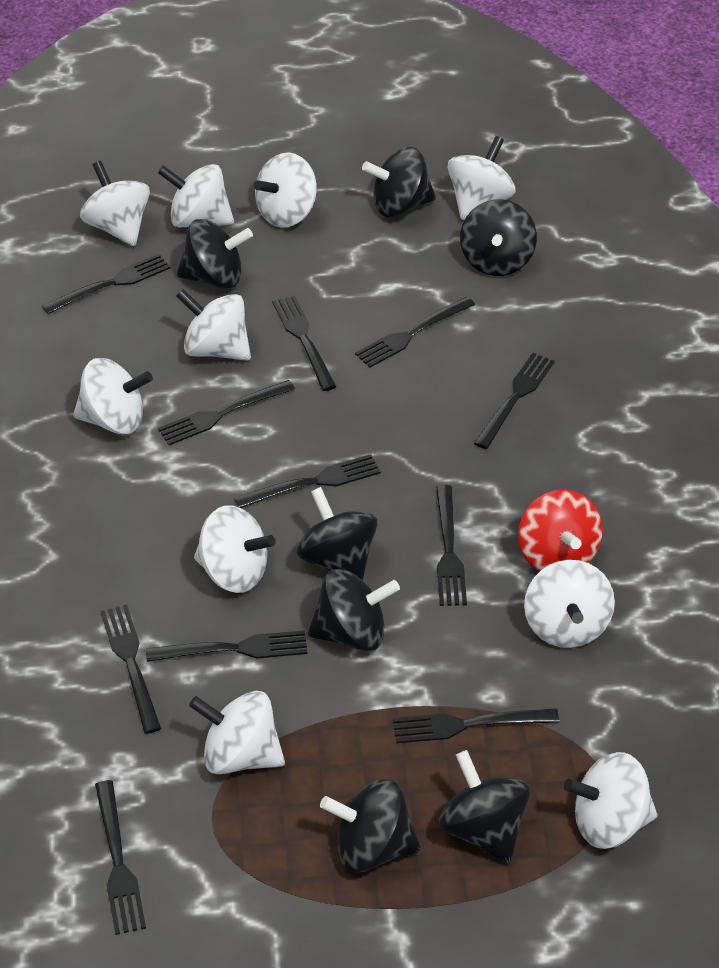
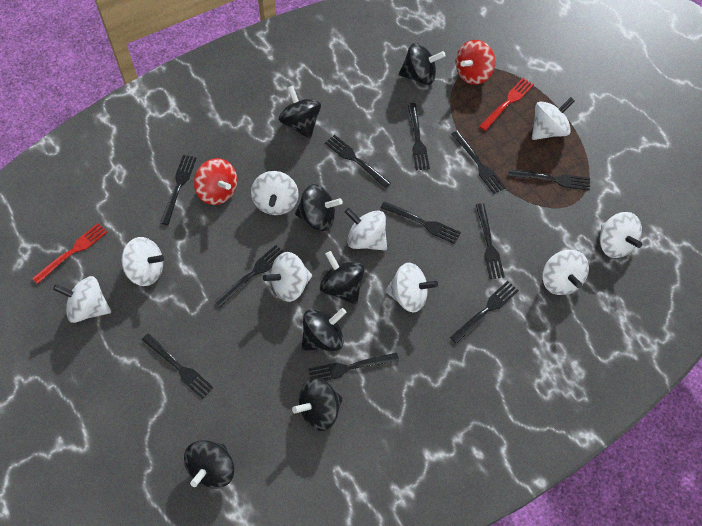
red fork: none = 0 -> [32,223,107,284] [479,78,534,131] = 2
red spinning top: [518,490,603,572] = 1 -> [194,158,237,205] [456,40,495,85] = 2
white spinning top: [73,358,153,434] [80,161,150,246] [158,164,234,228] [176,289,251,361] [189,691,285,774] [194,505,275,593] [254,152,317,228] [447,136,516,220] [524,560,615,648] [564,752,657,849] = 10 -> [53,276,111,323] [121,237,164,286] [251,171,299,215] [263,252,312,302] [345,208,387,251] [385,263,438,313] [532,97,575,140] [542,250,589,295] [600,212,642,258] = 9

